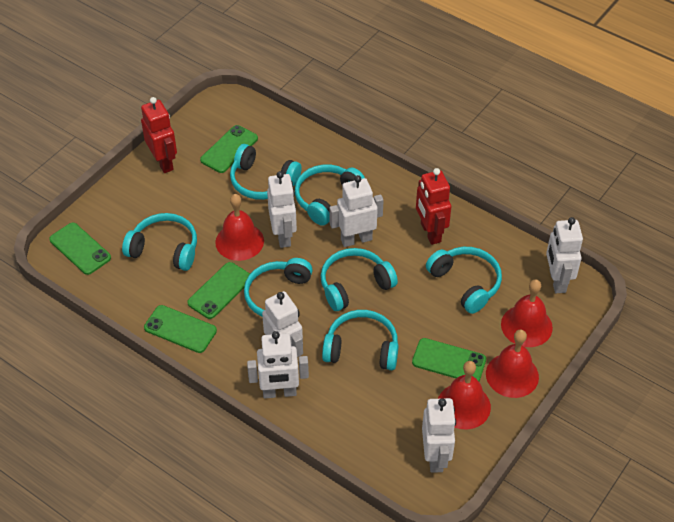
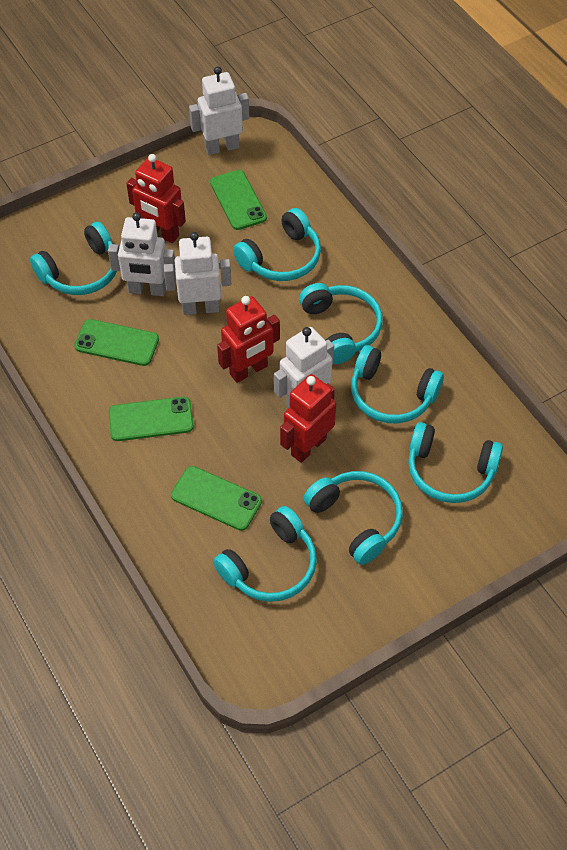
green phone: [49,223,111,275] [144,305,217,353] [187,262,250,319] [200,125,258,173] [412,338,486,381] = 5 -> [74,319,159,366] [109,397,194,441] [171,466,262,531] [210,170,267,230] = 4
red bell: [215,194,264,261] [438,361,491,430] [486,330,539,398] [501,279,553,347] = 4 -> none = 0
red robot: [141,97,177,173] [416,168,451,245] = 2 -> [126,154,186,243] [217,296,280,383] [280,374,336,463] = 3
white robot: [247,331,309,399] [262,291,303,357] [267,171,297,248] [329,175,384,247] [422,398,456,473] [546,217,583,293] = 6 -> [108,212,175,296] [164,232,231,315] [189,66,249,155] [274,327,334,408] = 4

